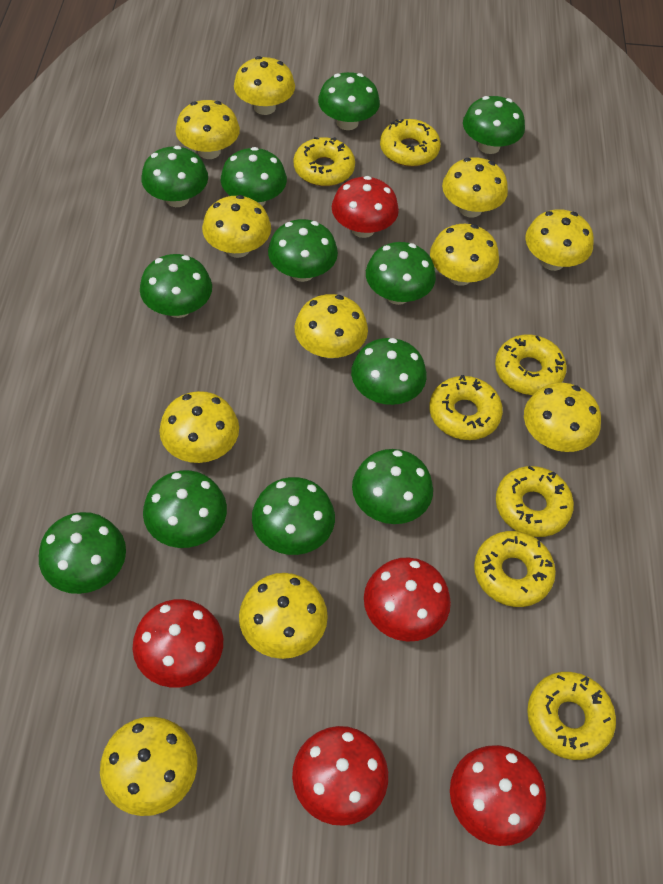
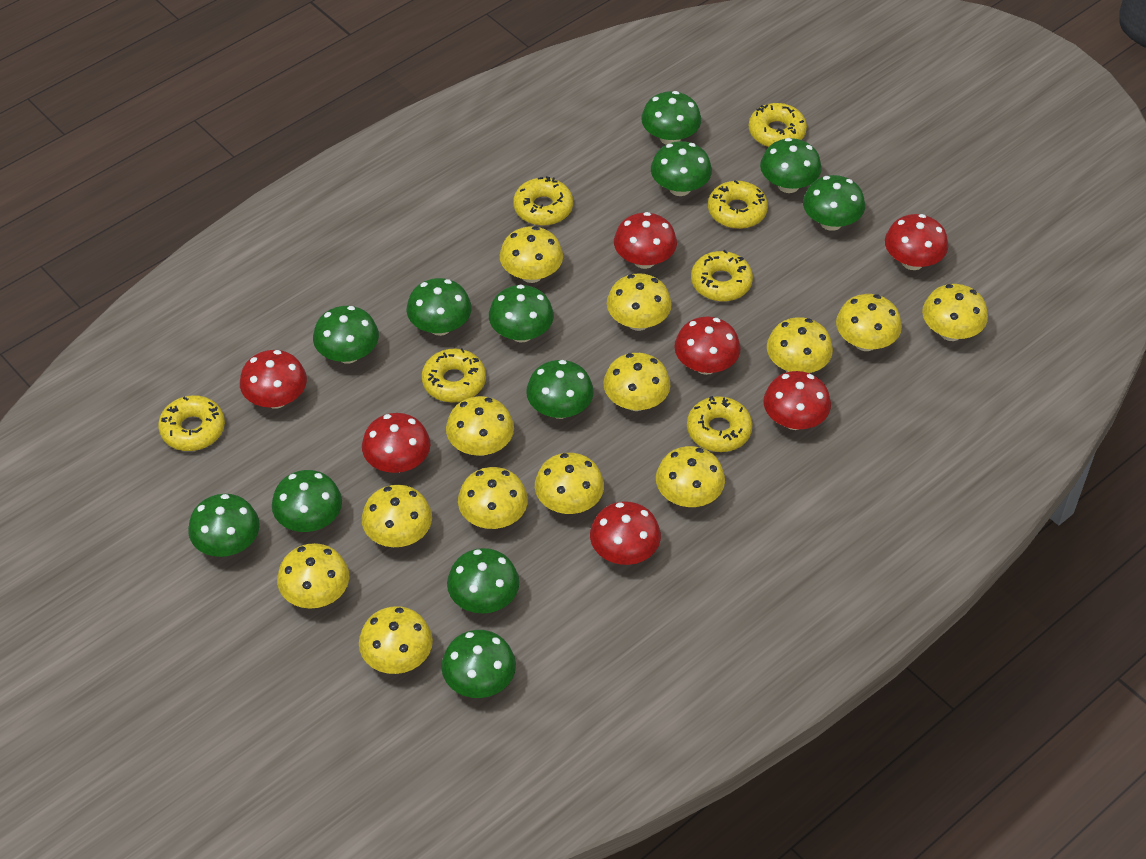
red mushroom: [133,599,223,688] [292,726,388,826] [332,176,399,238] [364,557,451,642] [450,745,546,846] = 5 -> [240,350,307,408] [362,413,430,473] [590,502,661,565] [614,212,677,269] [674,317,741,375] [763,371,831,430] [885,214,948,270] = 7
yellow mushroom: [100,717,197,816] [159,391,239,463] [176,100,240,159] [202,195,271,258] [234,56,295,115] [239,573,328,659] [295,294,368,358] [430,224,499,286] [442,157,508,218] [524,382,601,452] [525,209,594,271] = 11 -> [277,543,349,609] [359,606,433,674] [362,485,432,547] [446,396,514,456] [458,467,528,529] [500,226,563,283] [535,453,604,514] [603,353,670,411] [607,273,672,331] [656,446,725,507] [767,317,833,373] [836,294,902,351] [922,284,988,341] = 13

